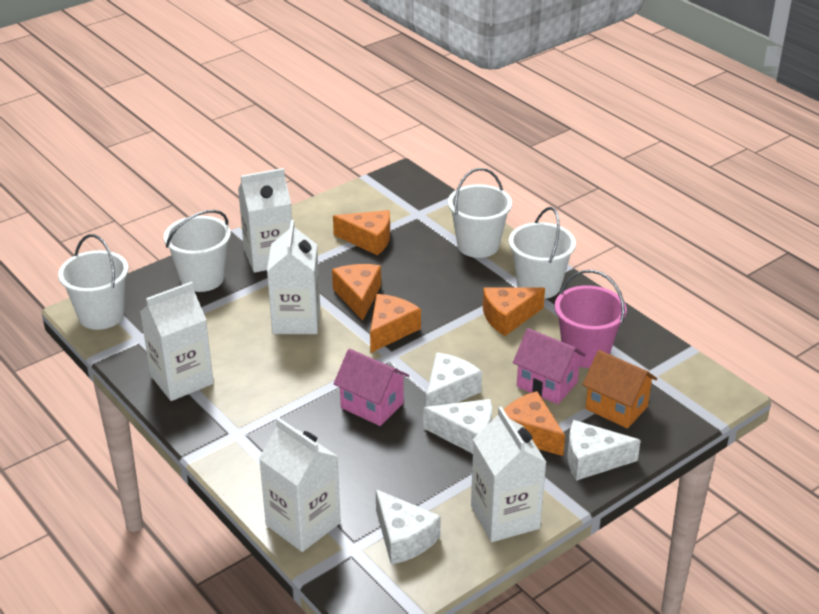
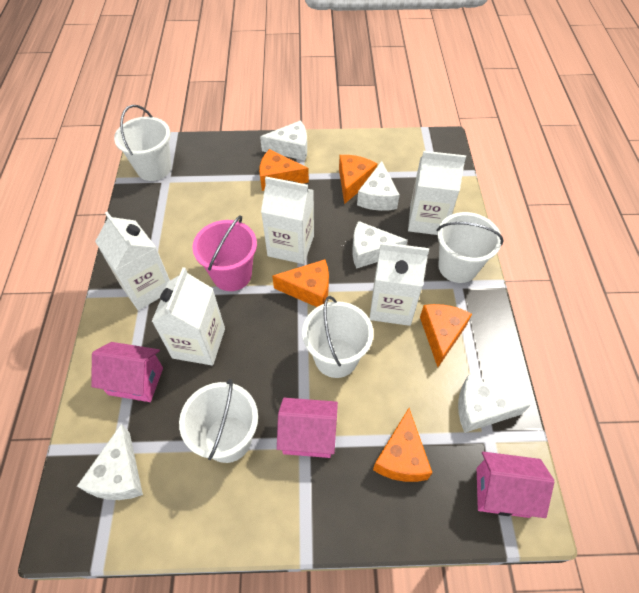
orange house: [582,350,657,429] = 1 -> none = 0
pink house: [334,349,409,426] [513,328,586,404] = 2 -> [91,342,163,402] [277,398,338,458] [477,452,554,518] = 3
white cheese: [376,489,441,565] [423,399,492,454] [426,353,482,407] [567,420,641,481] = 4 -> [77,424,143,500] [260,120,307,160] [352,221,408,269] [357,161,400,211] [458,374,530,433] = 5

